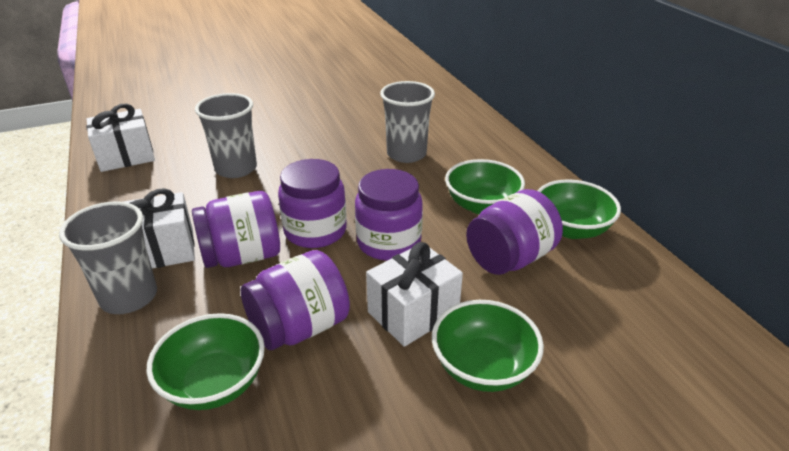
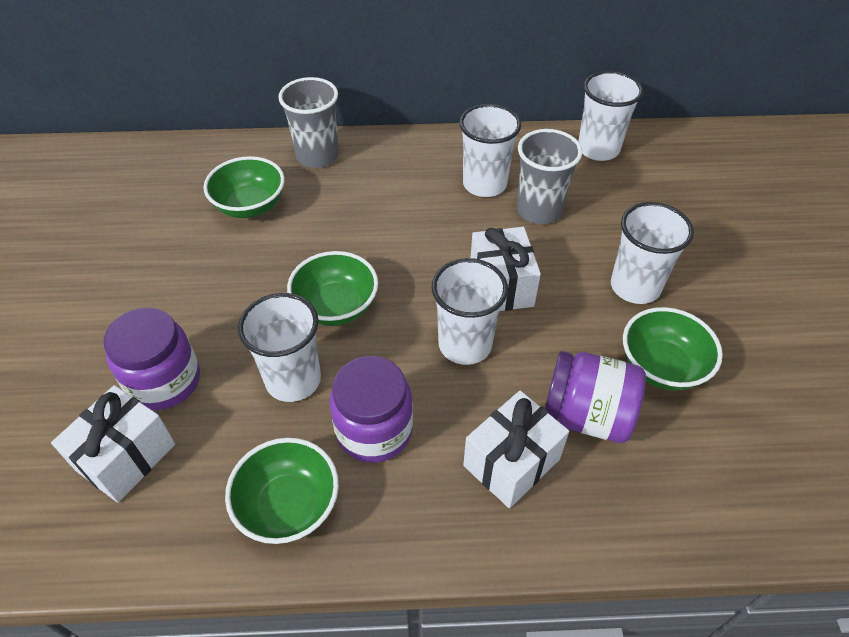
grey cup: [59,202,157,314] [195,93,257,178] [380,81,435,163] = 3 -> [279,77,339,168] [517,129,582,224] = 2
purple jar: [192,191,280,268] [241,250,350,350] [278,159,347,248] [355,169,423,261] [466,189,563,275] = 5 -> [103,308,200,410] [330,356,413,463] [545,351,646,443] = 3
white cup: none = 0 -> [238,293,321,402] [431,258,508,365] [459,104,521,197] [578,71,643,161] [611,202,694,304] = 5

